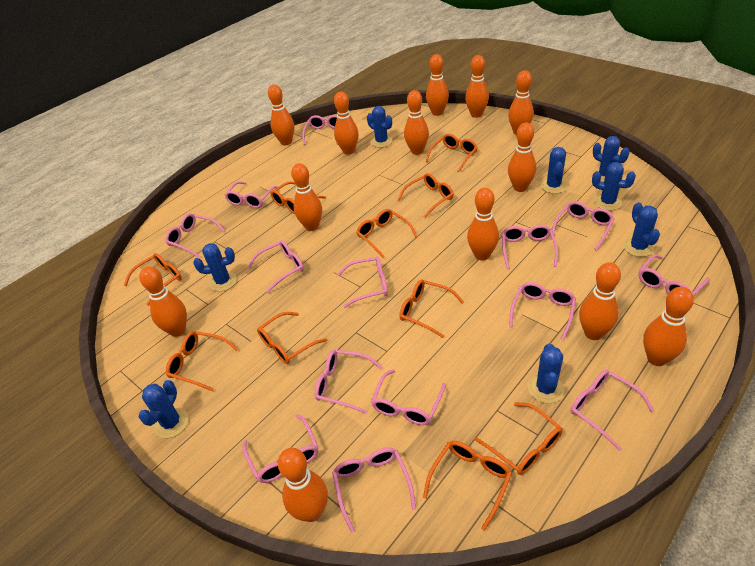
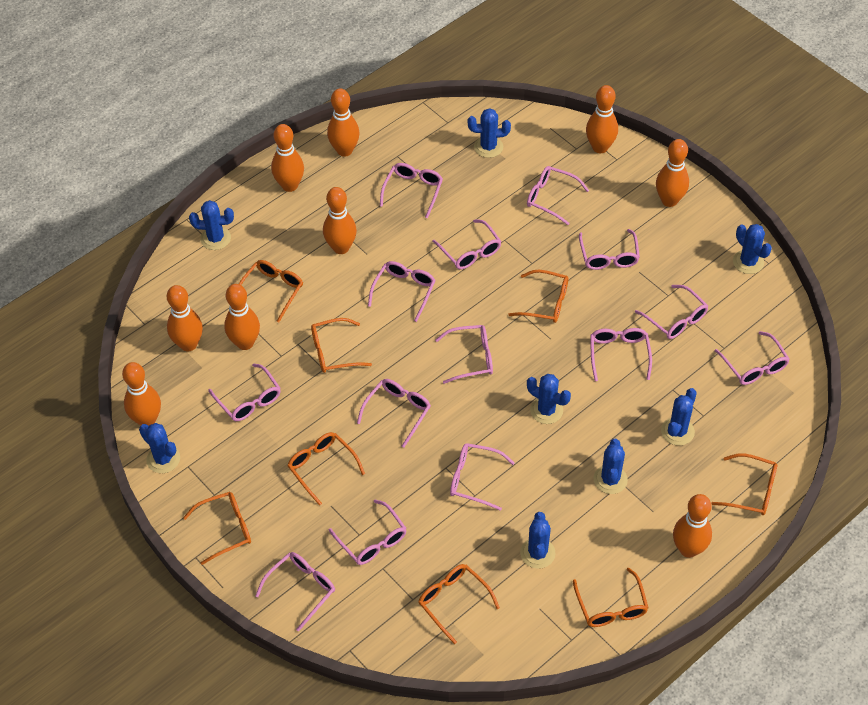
orange bowling pin: [139,266,187,337] [268,84,294,145] [278,448,328,522] [291,163,322,231] [334,92,359,155] [404,90,429,155] [426,54,449,116] [465,55,489,118] [467,188,499,261] [508,70,534,135] [508,123,536,192] [579,262,621,340] [643,287,694,366] = 13 -> [122,362,161,426] [167,285,203,351] [224,284,260,350] [271,124,304,192] [323,187,357,254] [327,89,360,157] [586,85,618,153] [656,139,689,207] [673,494,712,558] = 9
orange glasses: [124,253,182,306] [166,331,238,391] [257,312,328,364] [271,181,326,214] [356,209,417,258] [397,173,454,218] [399,280,464,338] [423,441,512,531] [426,134,478,172] [475,403,562,475] = 10 -> [183,492,251,565] [239,260,303,322] [287,432,365,505] [311,318,372,373] [418,564,500,644] [508,269,568,323] [573,568,648,627] [711,453,777,515] = 8

